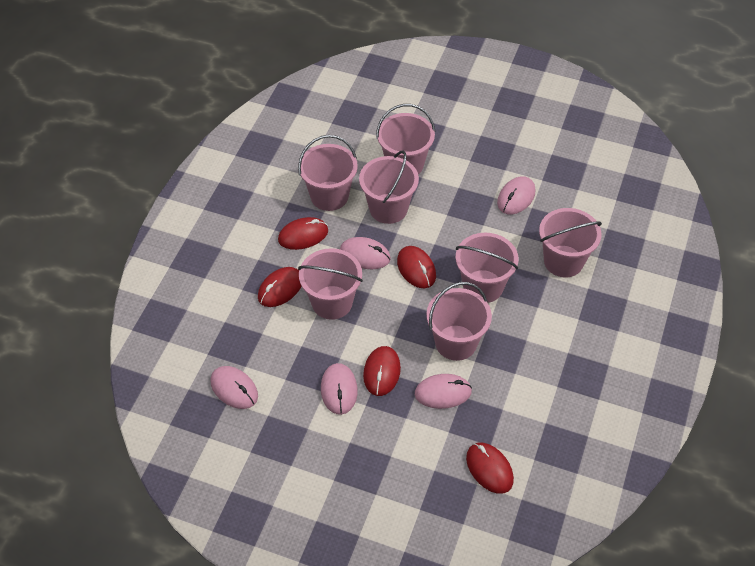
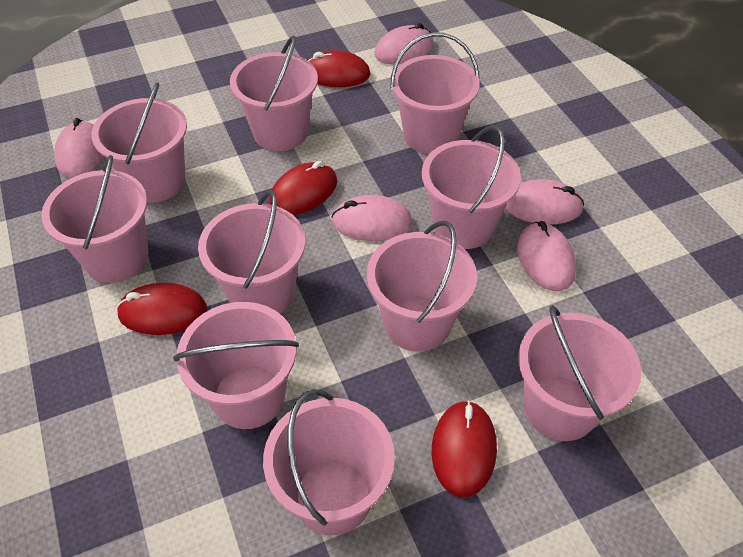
pink bucket: [298,135,358,211] [298,248,363,320] [359,151,419,224] [376,104,435,175] [426,282,492,361] [455,233,518,303] [539,208,602,277] = 7 -> [41,155,149,283] [91,83,187,203] [173,302,299,429] [198,190,305,314] [230,35,318,151] [263,389,395,535] [367,221,477,352] [390,32,480,154] [422,125,521,249] [518,305,641,441] = 10
red mouse: [258,267,301,307] [278,217,328,250] [363,346,401,396] [397,246,436,288] [466,443,514,494] = 5 -> [116,283,207,335] [269,161,337,215] [308,50,371,87] [432,400,497,497] = 4

